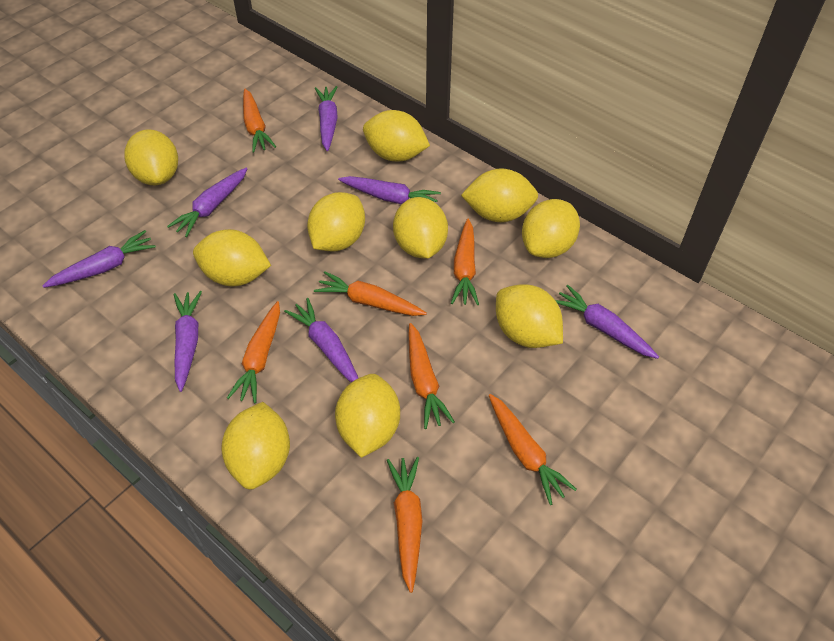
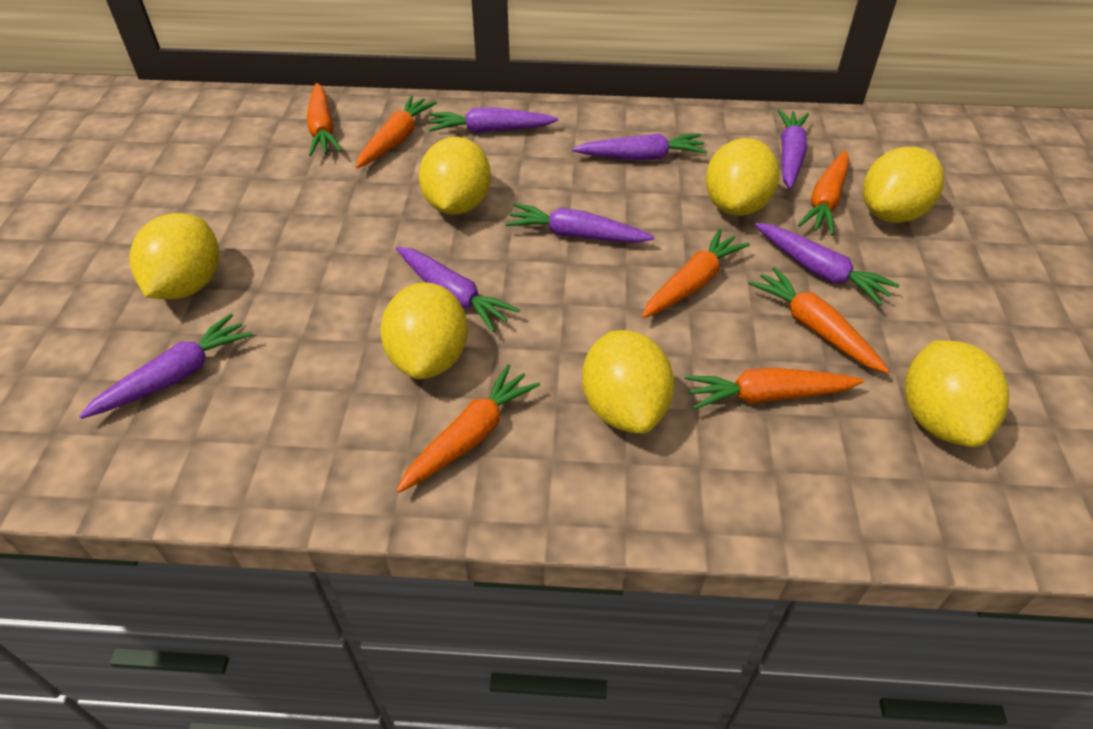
yellow lemon: [124,129,178,185] [193,229,271,286] [221,402,290,489] [307,192,365,252] [335,374,400,458] [363,110,430,161] [393,197,448,259] [461,168,538,222] [496,284,563,348] [522,199,580,258] = 10 -> [129,213,219,299] [380,283,468,379] [419,137,491,215] [582,330,674,434] [706,138,780,216] [863,147,944,223] [905,340,1009,447] = 7

